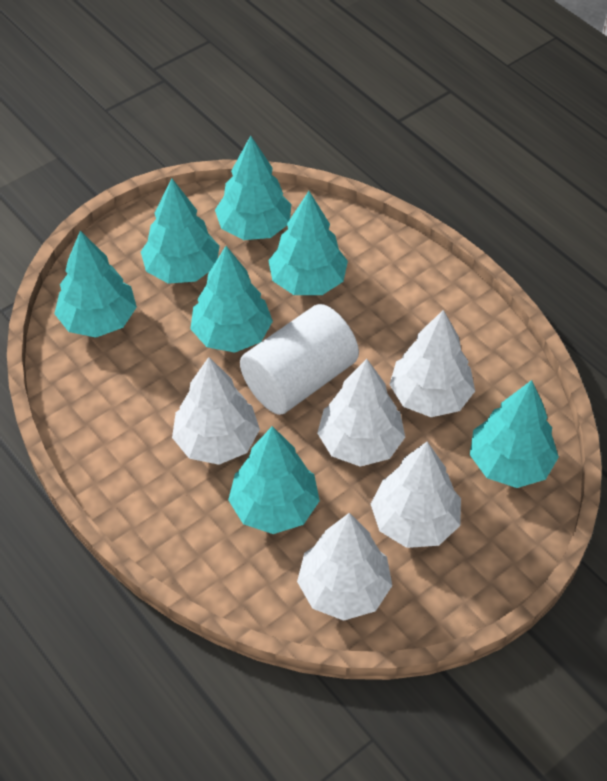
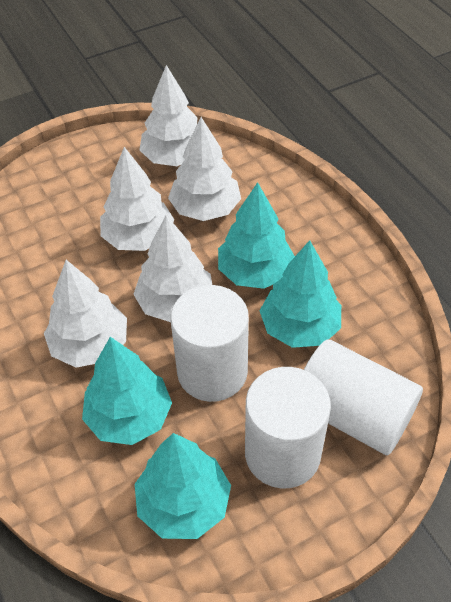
turquoise tree: [54,231,137,338] [141,179,220,284] [190,246,273,353] [215,136,291,240] [228,426,320,534] [268,191,348,295] [470,380,559,488] = 7 -> [82,337,172,445] [135,433,231,539] [218,182,295,289] [259,240,341,348] = 4
white cylinder: [240,304,359,415] = 1 -> [171,285,249,402] [245,367,331,488] [304,340,423,455] = 3

